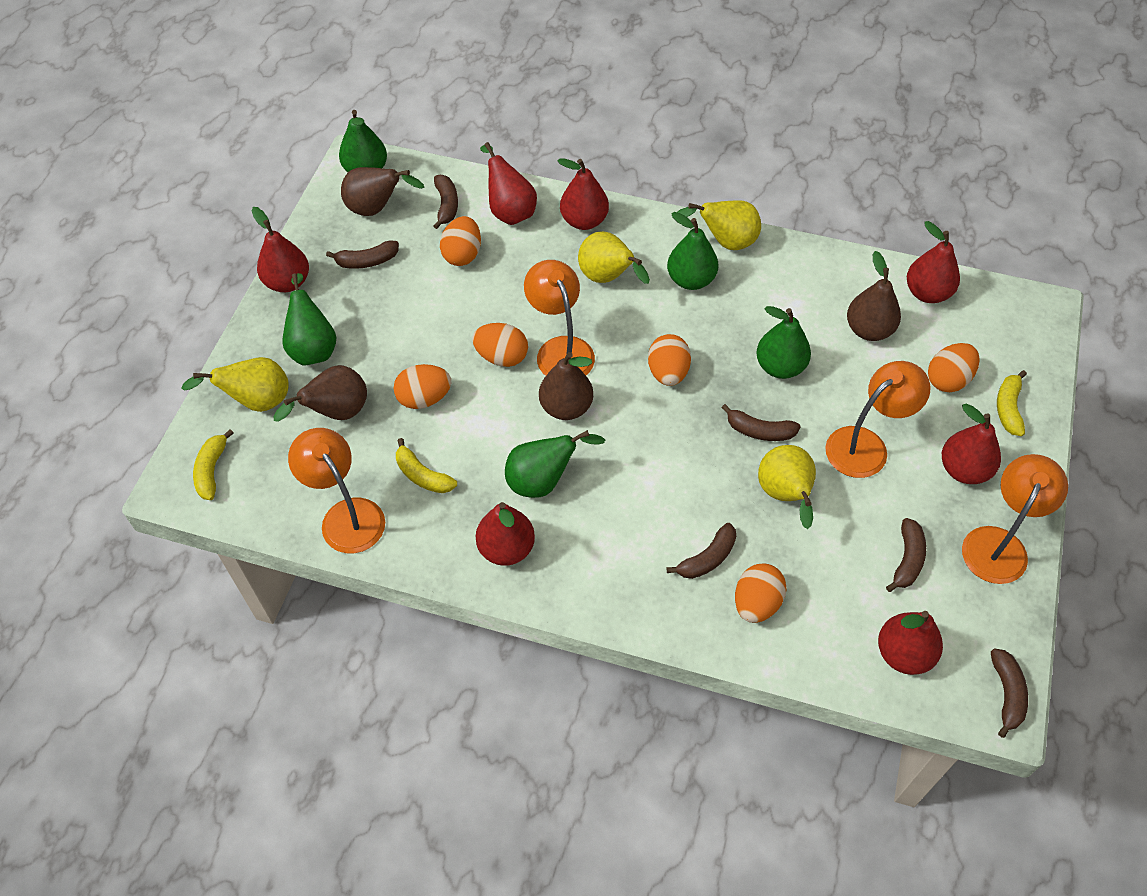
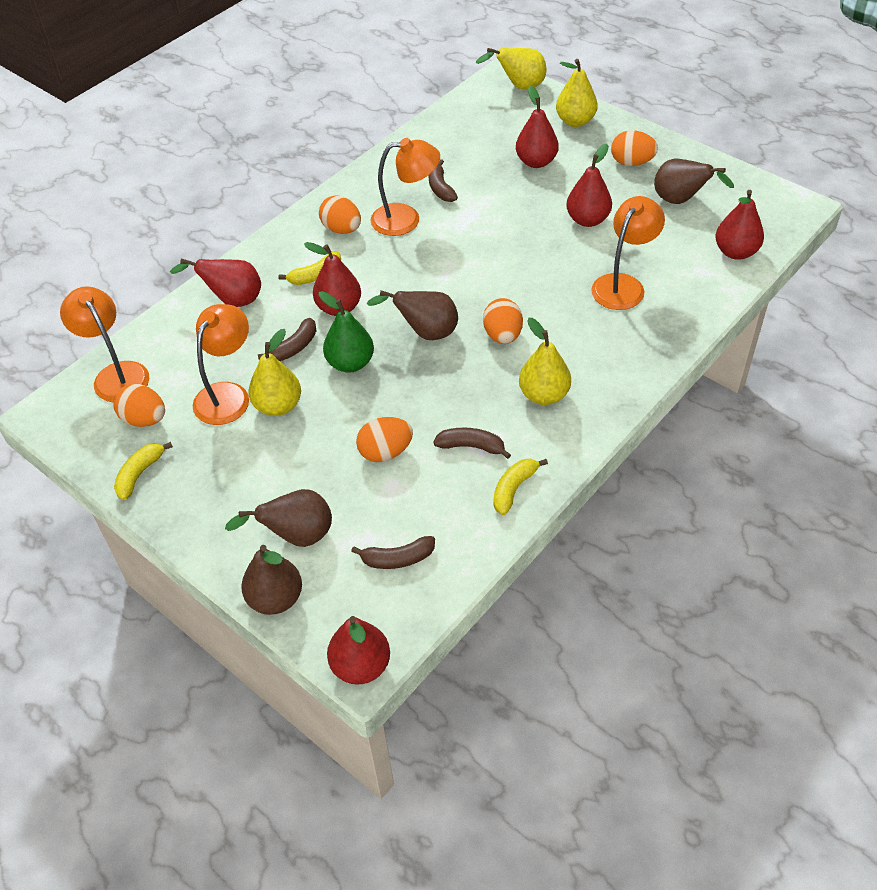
brown banana: [326,241,399,269] [434,175,458,229] [667,523,736,579] [722,404,801,441] [886,518,926,592] [991,648,1028,738] = 6 -> [258,318,316,361] [351,536,435,569] [429,159,458,202] [433,428,511,459] = 4
green pear: [282,273,336,366] [339,110,387,172] [505,430,605,498] [667,212,718,290] [756,306,811,379] = 5 -> [319,291,374,373] = 1
orange egg: [394,364,451,409] [440,216,481,266] [472,323,528,367] [648,334,691,386] [735,563,787,623] [928,343,979,392] = 6 -> [113,384,165,427] [319,195,361,234] [356,417,413,462] [483,298,523,344] [611,130,658,166] = 5
red pear: [252,207,309,292] [476,502,535,566] [480,142,537,225] [557,158,609,230] [878,611,943,675] [907,221,960,303] [942,404,1001,484] = 7 -> [170,259,261,307] [304,242,361,316] [327,616,390,685] [516,86,559,168] [566,144,612,227] [716,190,764,260] = 6

